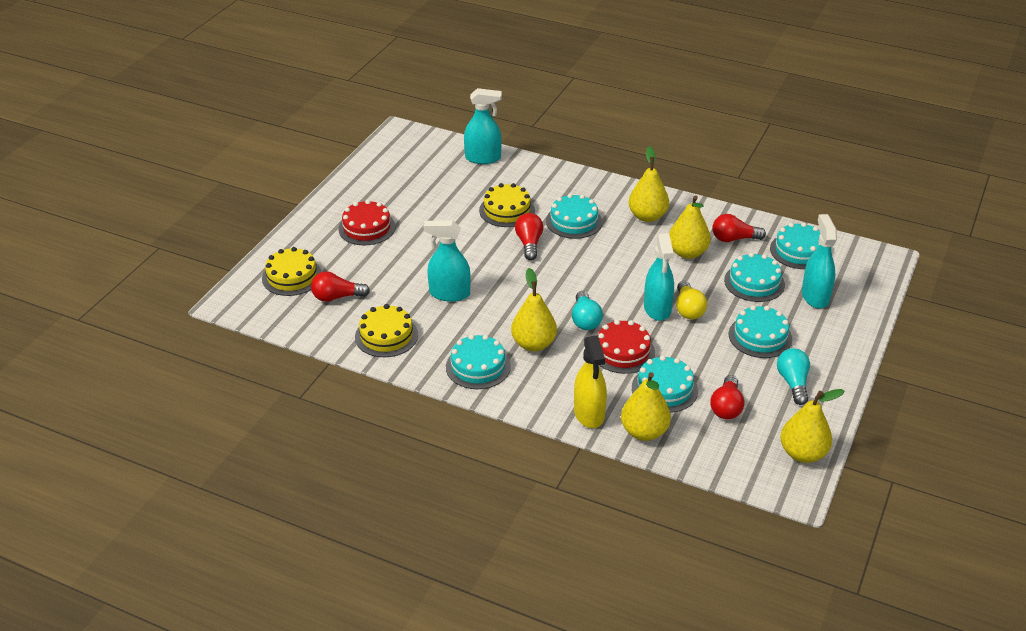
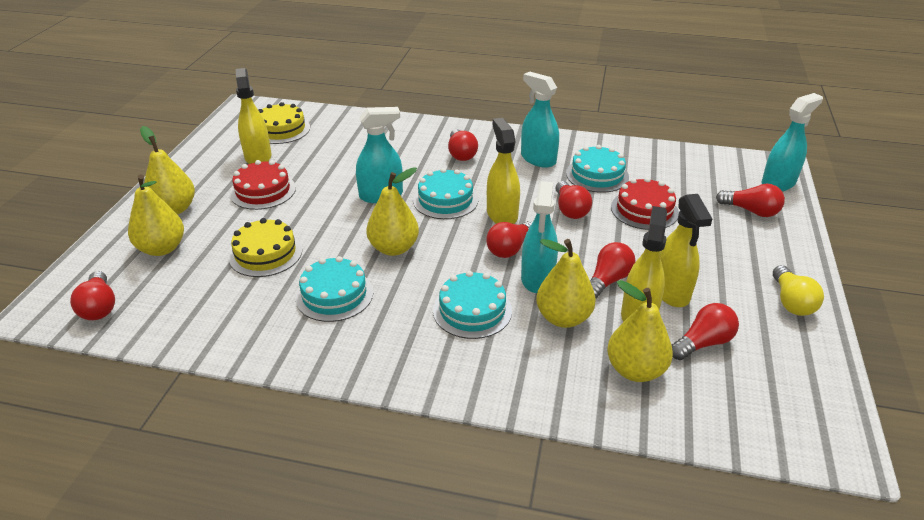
red light bulb: [311,271,370,302] [515,213,543,260] [710,375,744,419] [712,214,766,242] = 4 -> [70,271,115,320] [448,129,478,161] [486,221,533,258] [556,181,592,219] [590,242,635,299] [671,303,739,360] [716,184,785,217] = 7
turquoise cake: [446,334,511,389] [546,194,602,239] [632,356,698,413] [724,253,785,302] [729,305,792,358] [770,222,820,269] = 6 -> [295,256,373,322] [413,168,478,219] [433,271,512,339] [566,145,629,193] = 4
turquoise light bulb: [572,291,603,330] [777,348,810,405] = 2 -> none = 0
yellow cake: [262,247,322,296] [355,304,418,357] [479,183,535,227] = 3 -> [228,218,302,277] [259,102,310,144] = 2
yellow spray bottle: [574,335,607,428] = 1 -> [236,68,271,164] [487,118,520,224] [621,206,667,322] [660,194,712,307] = 4

